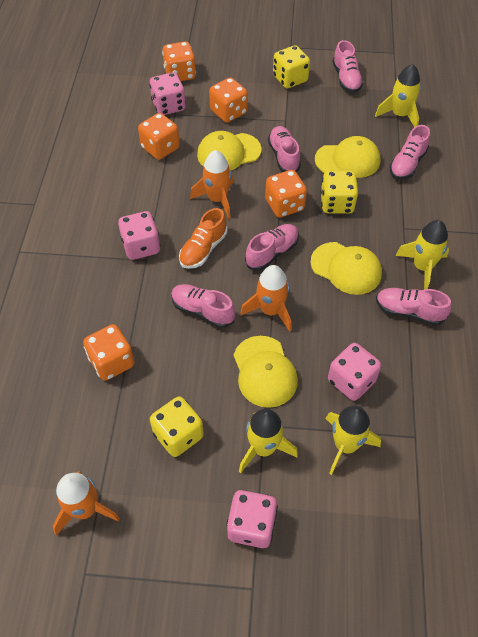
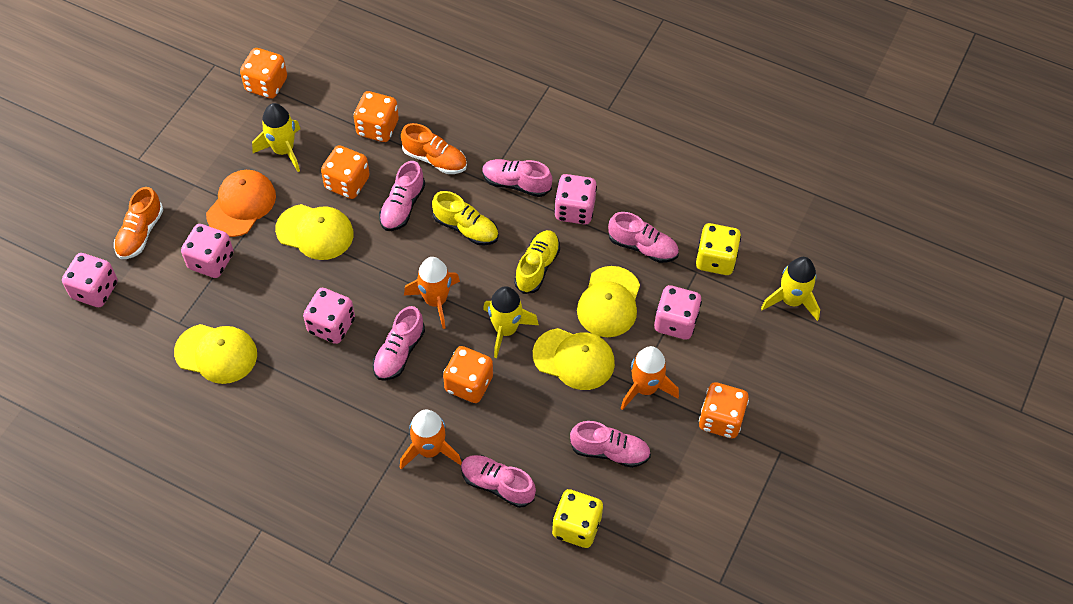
orange cap: none = 0 -> [206,170,276,237] = 1
orange shoe: [179,208,227,269] = 1 -> [114,187,163,259] [401,123,467,174] = 2
pink dice: [118,211,160,260] [149,72,186,115] [226,490,278,548] [328,343,381,401] = 4 -> [62,253,117,307] [181,224,234,278] [303,288,355,344] [554,174,597,225] [654,285,702,340] = 5
yellow dice: [150,396,204,457] [273,45,310,88] [320,171,358,214] = 3 -> [552,489,603,548] [696,223,741,275] = 2
yellow rocket: [239,409,298,473] [326,406,381,475] [375,64,421,127] [395,220,449,289] = 4 -> [252,103,300,172] [483,286,539,358] [761,257,820,321] = 3
yellow shoe: none = 0 -> [432,191,498,246] [514,230,560,294] = 2

